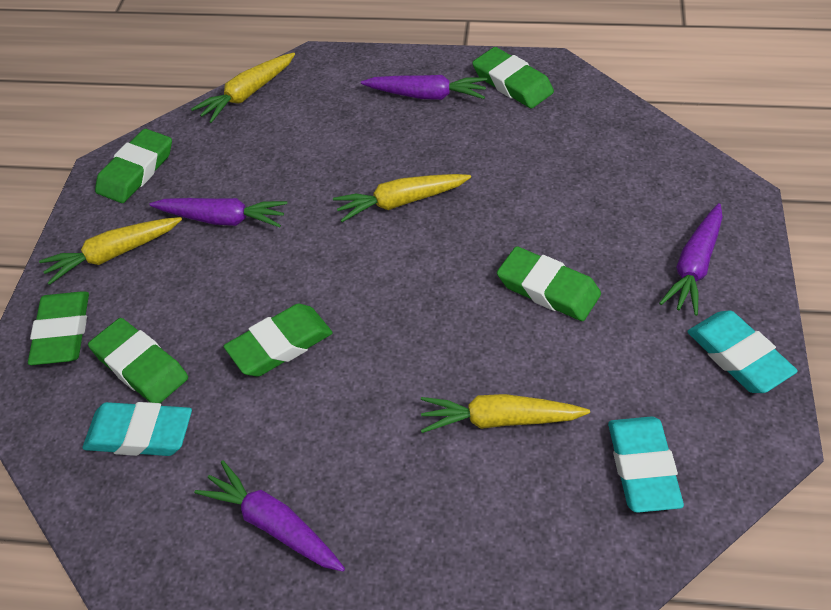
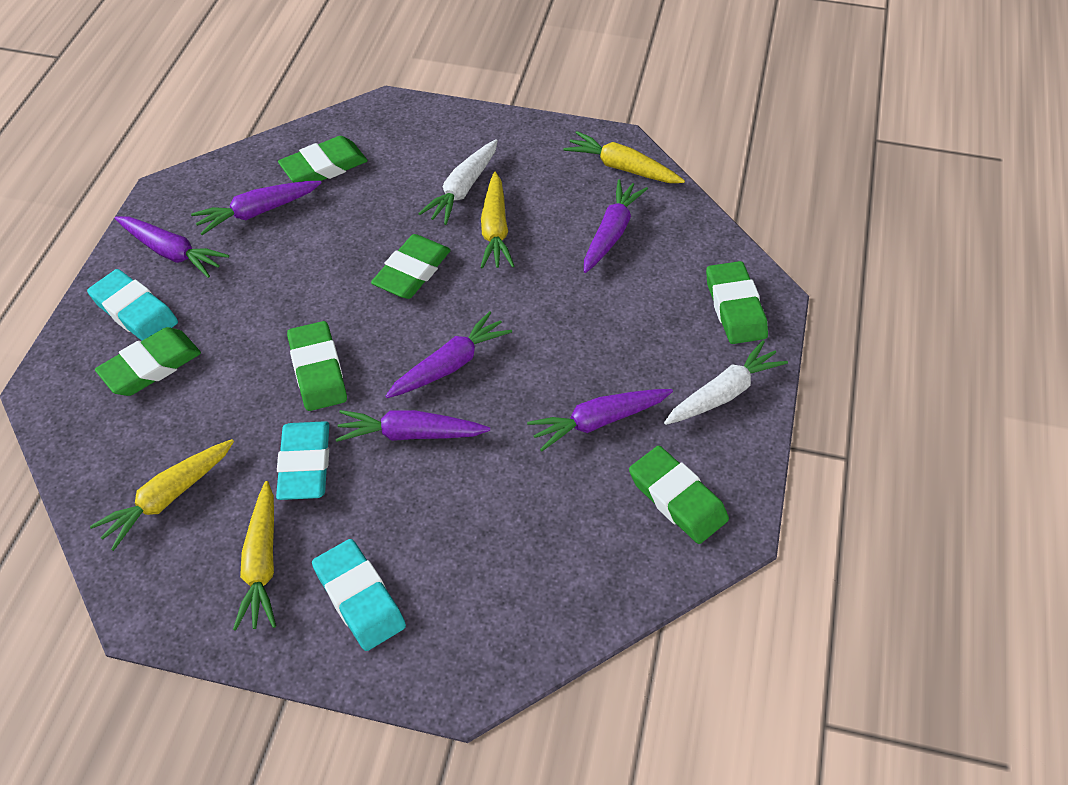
purple carrot: [149,198,287,227] [194,460,345,571] [361,75,487,100] [659,203,723,316] = 4 -> [115,216,229,278] [191,181,322,235] [336,410,490,442] [385,311,512,398] [527,389,673,452] [584,179,648,273] = 6
white carrot: none = 0 -> [418,139,498,225] [664,340,788,425] = 2

